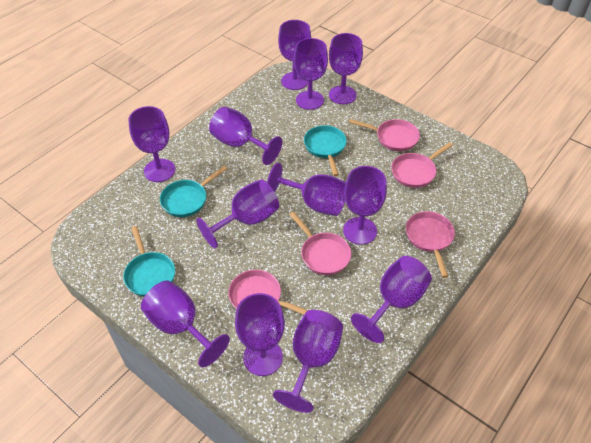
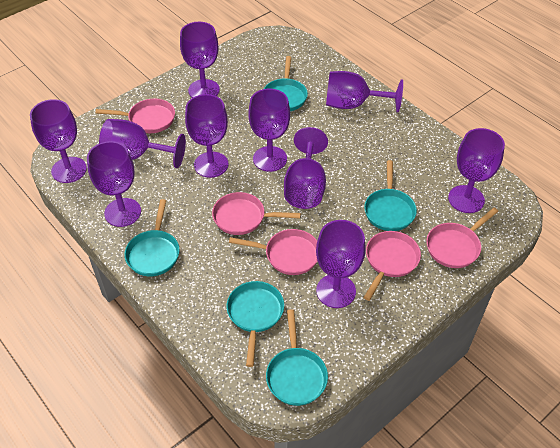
purple goblet: [128,106,175,182] [141,280,230,368] [196,179,279,248] [209,107,282,165] [235,293,285,376] [267,163,346,216] [273,310,343,413] [278,20,311,90] [294,38,328,110] [329,33,363,104] [343,166,387,245] [351,256,432,343] = 12 -> [30,99,87,183] [87,141,141,227] [99,119,186,168] [180,22,220,98] [185,94,228,178] [248,89,290,172] [284,127,328,209] [316,220,366,308] [326,71,403,112] [448,128,505,213] = 10
turquoise pan: [123,226,175,297] [160,166,227,217] [304,125,347,176] = 3 -> [124,199,180,276] [226,281,284,367] [264,56,308,111] [266,309,328,406] [364,160,417,231] = 5

